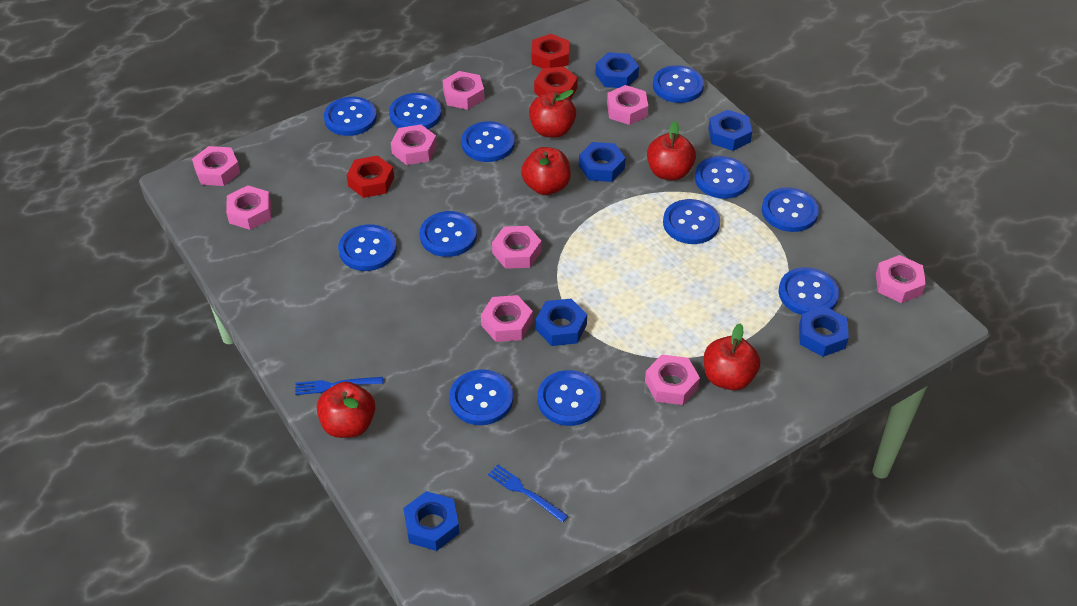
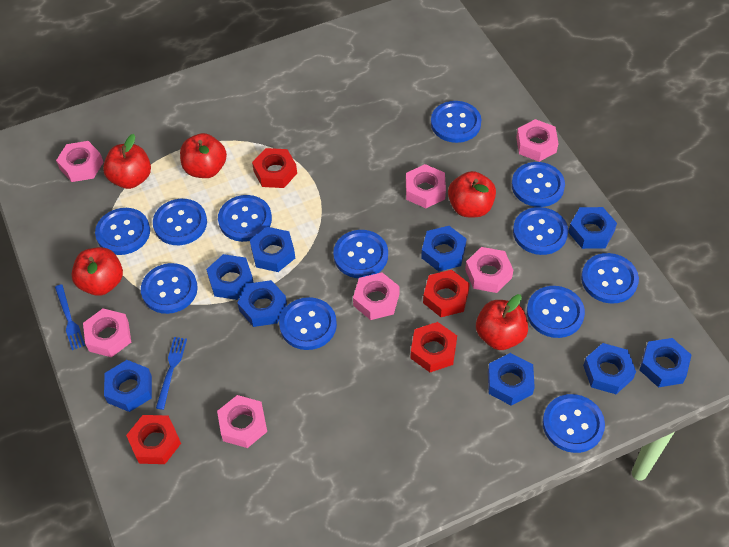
blue nut: [403,491,460,551] [536,299,587,346] [579,142,626,182] [595,52,639,88] [708,110,752,151] [799,306,849,357] = 6 -> [104,360,152,412] [206,254,254,300] [238,280,287,327] [250,227,295,272] [421,226,467,271] [488,353,535,406] [568,207,617,249] [583,343,636,394] [640,338,691,387] = 9
pink nut: [192,146,240,186] [226,185,271,230] [391,124,437,165] [442,71,485,110] [481,295,533,342] [492,226,542,269] [607,85,648,125] [645,354,700,405] [876,255,926,303] = 9 -> [56,141,103,182] [83,308,131,357] [217,395,267,448] [353,272,400,320] [406,164,446,208] [465,247,513,293] [516,119,559,162] = 7
red nut: [346,155,394,198] [532,34,569,68] [534,67,578,100] = 3 -> [126,415,181,464] [252,148,297,188] [410,322,457,372] [423,270,470,317] = 4

